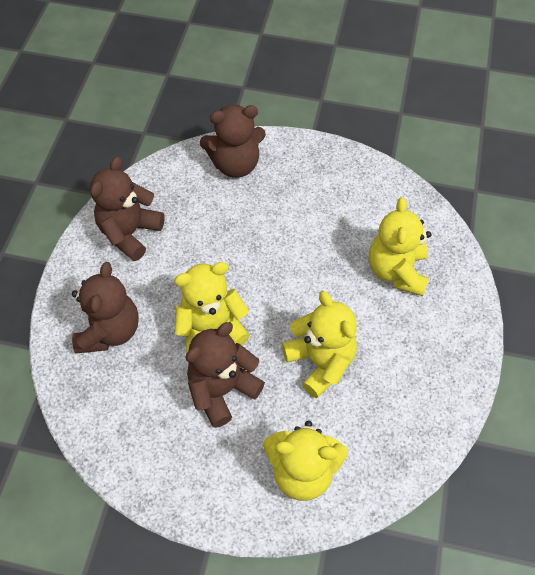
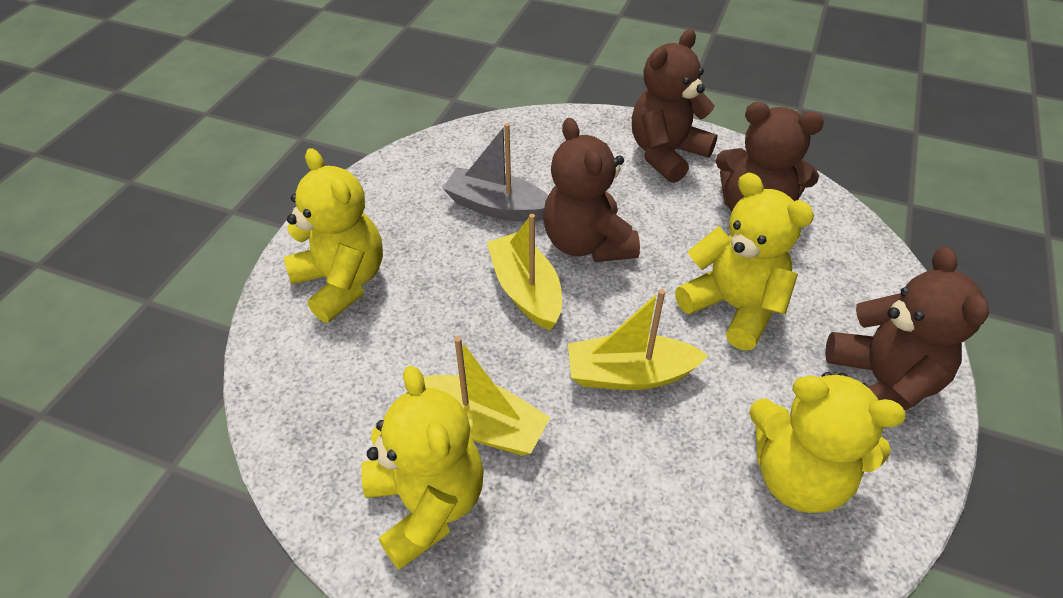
grey boat: none = 0 -> [442,123,548,221] = 1
yellow boat: none = 0 -> [424,336,551,456] [487,214,562,330] [568,289,708,390] = 3

